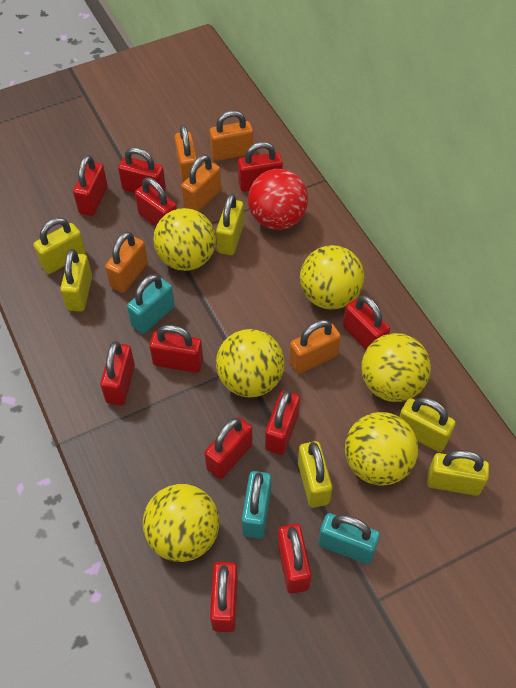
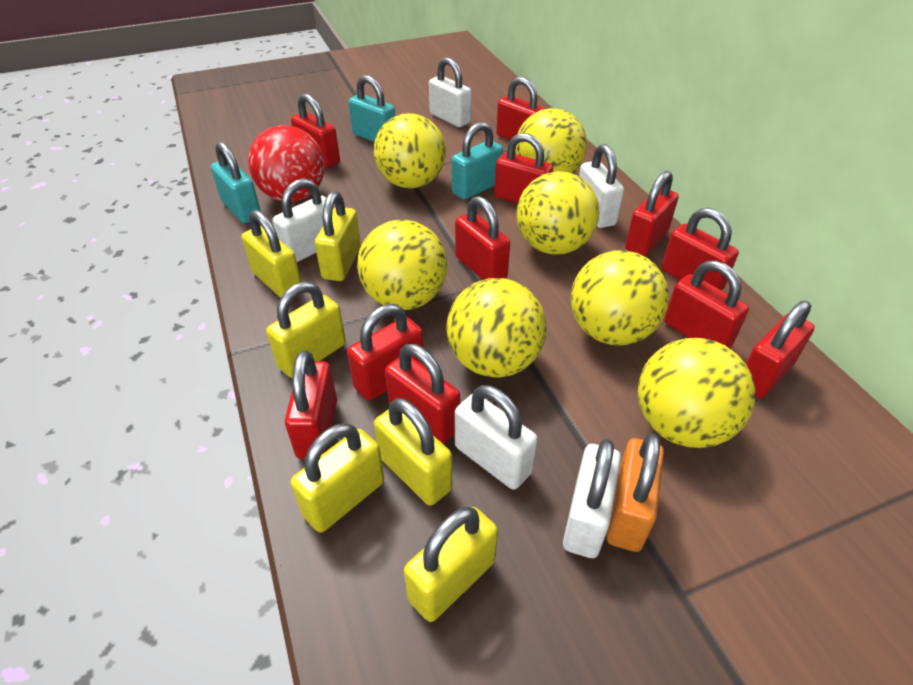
orange padlock: [105,231,148,293] [175,125,197,183] [181,155,221,212] [209,111,253,161] [289,320,341,374] = 5 -> [606,433,664,552] = 1
white padlock: none = 0 -> [273,178,335,262] [429,57,471,127] [455,385,538,490] [563,439,621,558] [579,144,624,228] = 5
yellow ball: [143,484,220,562] [153,208,216,271] [216,329,285,398] [300,245,364,310] [345,412,418,486] [362,333,431,402] = 6 -> [357,220,447,310] [374,113,446,189] [447,278,546,378] [515,108,587,174] [517,171,599,255] [571,250,669,346] [638,338,755,448] = 7

